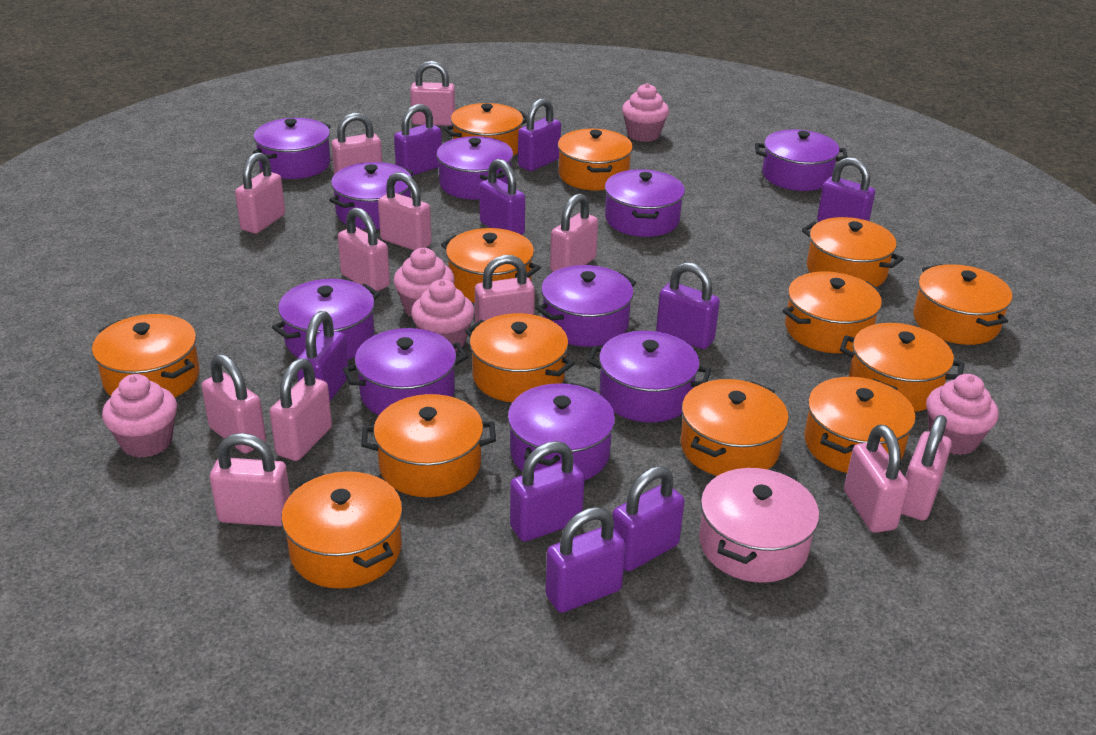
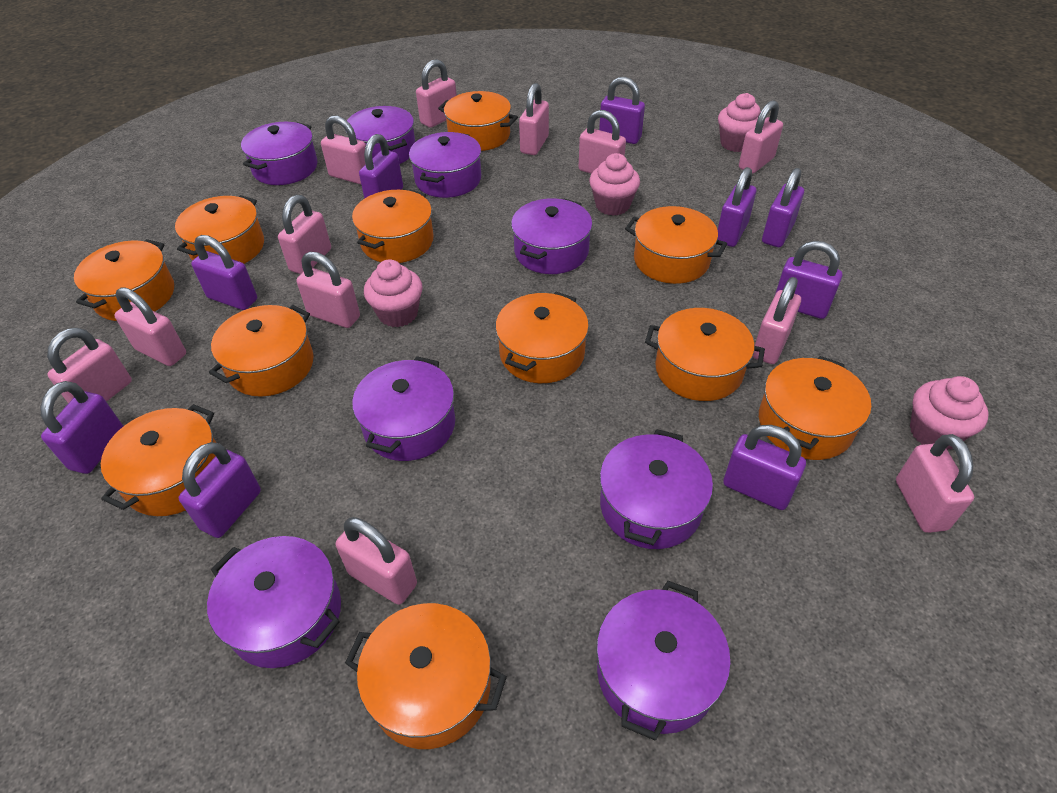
orange pot: [92,314,200,398] [281,471,403,589] [361,394,496,497] [441,228,541,303] [443,103,527,156] [465,313,575,402] [558,129,633,191] [681,379,789,476] [783,272,883,353] [802,217,904,287] [804,377,916,473] [840,323,965,412] [913,264,1012,345] = 13 -> [74,239,174,321] [101,404,216,516] [175,195,264,264] [209,305,314,397] [345,603,507,749] [352,189,434,263] [438,91,518,151] [495,292,589,383] [625,206,727,284] [645,308,765,401] [759,356,871,460] = 11
pink cupcake: [102,374,177,458] [393,248,455,317] [411,279,475,352] [622,83,669,142] [926,374,999,455] = 5 -> [364,260,422,327] [589,153,640,216] [718,93,761,152] [910,376,989,450] = 4
pink pot: [699,467,819,583] = 1 -> none = 0
purple pot: [253,118,331,179] [272,279,380,360] [329,162,413,229] [343,328,468,415] [436,136,513,200] [508,383,615,481] [536,265,636,347] [587,331,711,422] [605,169,685,237] [755,130,848,191] = 10 -> [207,536,341,668] [241,122,317,185] [345,106,415,164] [352,356,455,461] [409,132,481,198] [511,198,592,274] [596,581,731,740] [600,429,713,549] = 8

